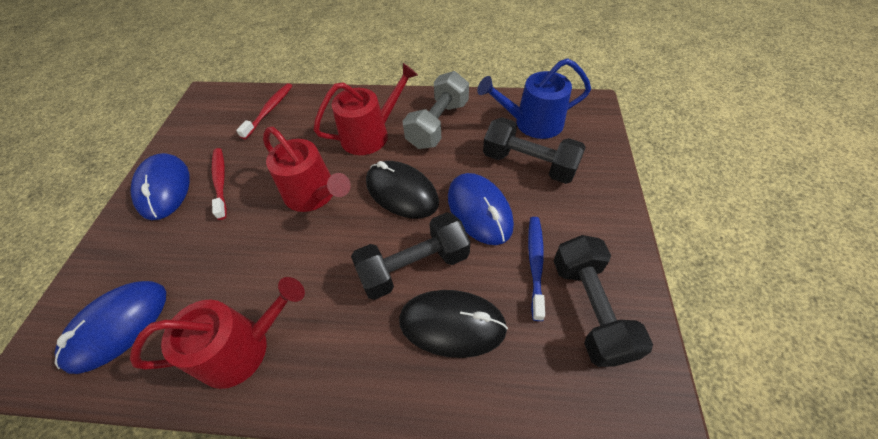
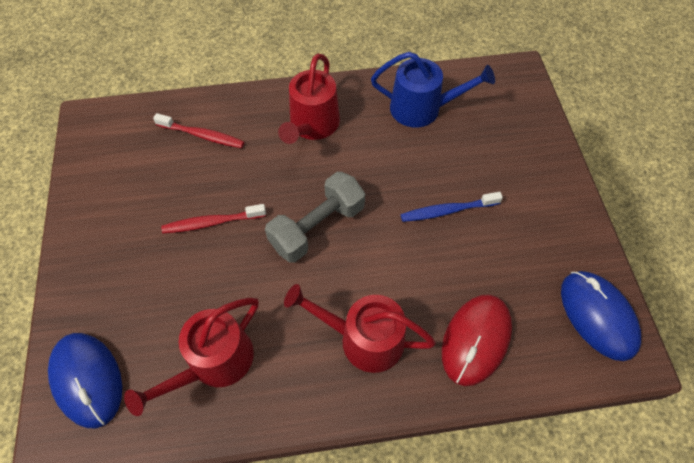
black dumbbell: [351,212,470,300] [483,117,586,184] [554,235,653,367] = 3 -> none = 0
black mouse: [366,161,439,218] [399,290,508,358] = 2 -> none = 0
blue mouse: [55,281,166,374] [130,153,190,220] [448,173,514,245] = 3 -> [48,333,122,428] [561,271,641,361] = 2
red mouse: none = 0 -> [442,294,512,386] = 1

